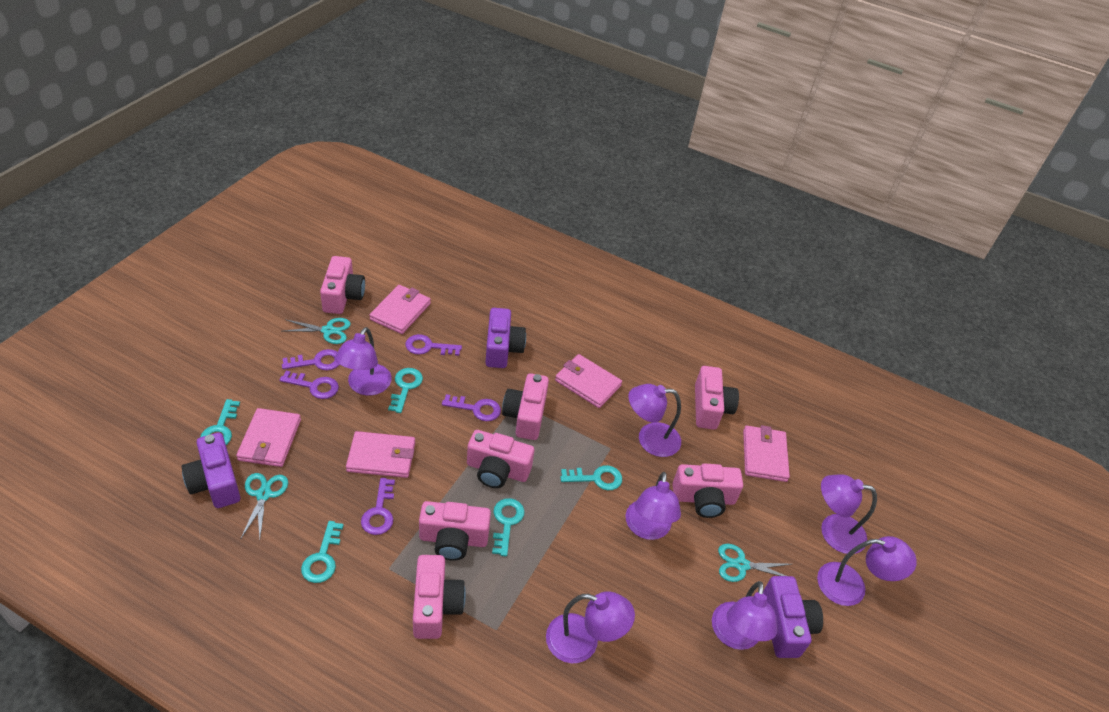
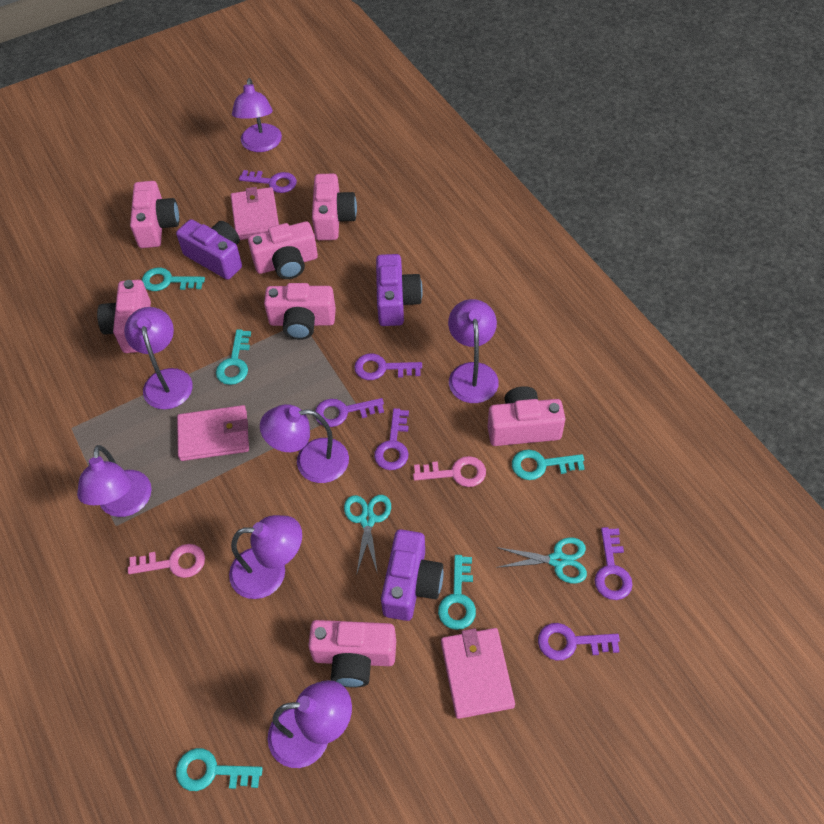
pink key: none = 0 -> [128,544,205,578] [413,456,486,487] = 2
pink wallet: [236,408,301,467] [346,431,415,478] [369,285,431,334] [555,354,622,408] [743,425,790,482] = 5 -> [177,405,249,461] [231,187,279,240] [441,628,515,719] = 3
purple key: [280,371,339,399] [282,349,339,370] [361,478,395,535] [405,334,462,356] [442,394,501,421] = 5 -> [239,170,297,193] [315,398,384,427] [354,353,422,380] [374,408,409,470] [538,623,620,661] [595,527,633,600] = 6
turquoise scissors: [240,473,288,540] [284,318,351,344] [718,544,792,582] = 3 -> [344,495,391,574] [496,537,587,583] = 2

